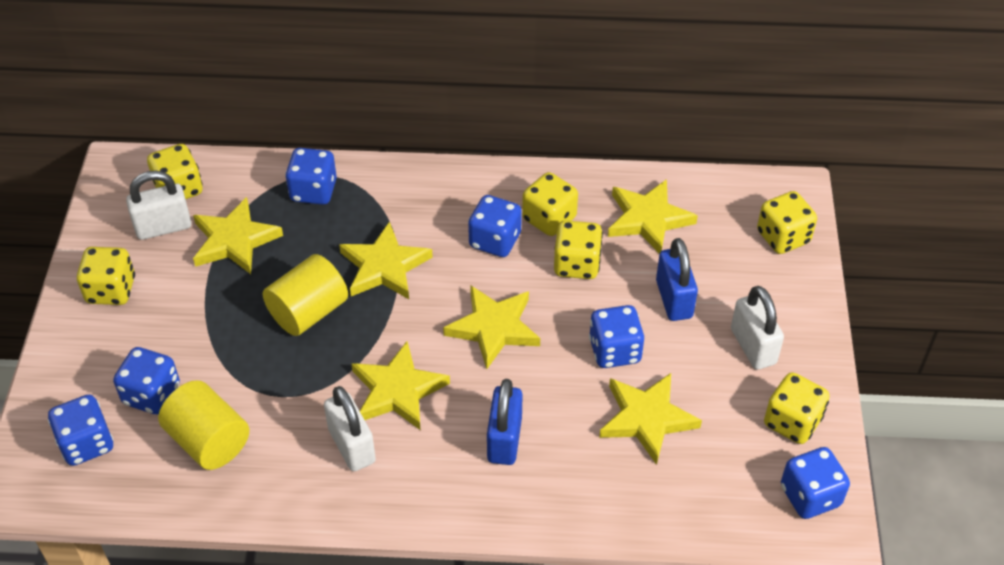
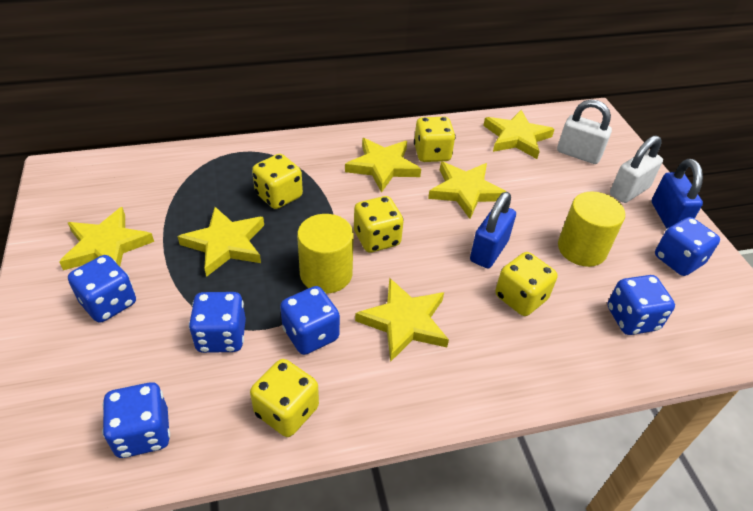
white padlock: [126,171,192,240] [324,386,376,471] [731,286,784,370] = 3 -> [557,99,612,164] [610,135,663,203] = 2
yellow dice: [77,247,135,305] [147,144,203,199] [522,172,578,236] [554,220,603,279] [757,191,817,254] [764,372,830,444] = 6 -> [250,359,319,437] [252,154,303,209] [354,196,404,253] [414,117,456,162] [495,252,557,316] = 5

